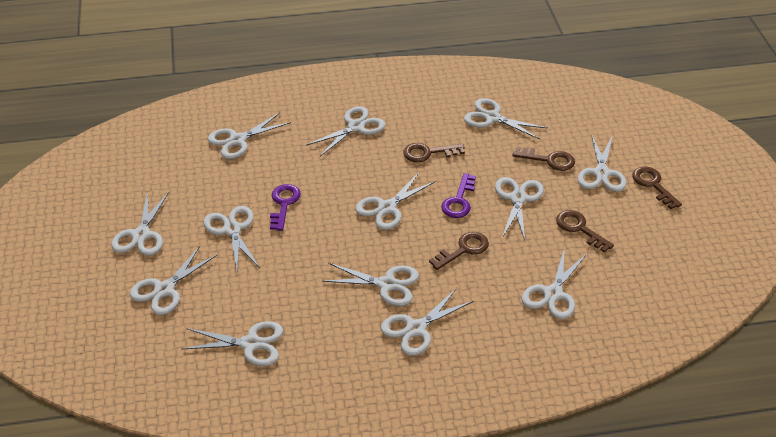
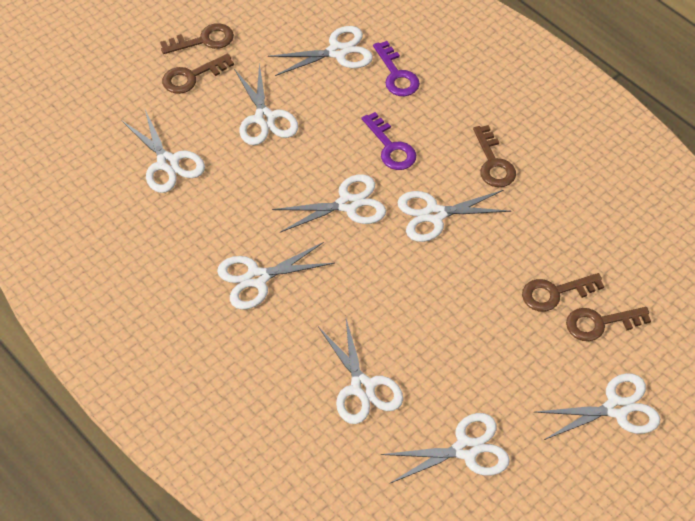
white scissors: [111,191,169,256] [130,246,217,315] [182,321,283,366] [203,206,260,271] [208,113,291,159] [306,106,386,156] [322,263,419,306] [355,173,436,230] [381,288,473,356] [464,98,547,139] [495,177,544,240] [522,247,587,319] [578,134,626,192] = 13 -> [121,110,205,193] [217,242,335,310] [234,63,298,145] [268,26,373,76] [272,174,386,233] [318,319,403,424] [381,413,510,483] [397,190,511,242] [535,373,660,440] = 9

